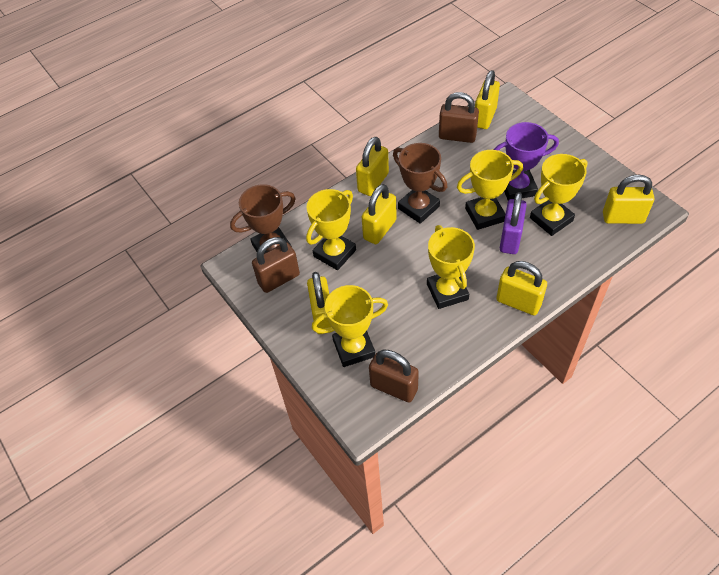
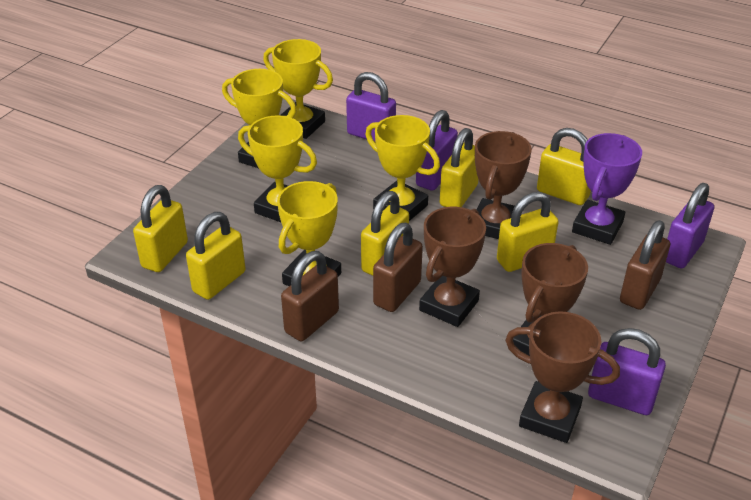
brown trophy: [230,184,296,253] [393,143,447,224] = 2 -> [419,207,486,327] [475,131,532,239] [505,311,620,443] [513,243,588,356] = 4
purple padlock: [500,192,527,254] = 1 -> [346,72,396,141] [416,110,458,191] [588,328,666,415] [666,183,714,269] = 4

